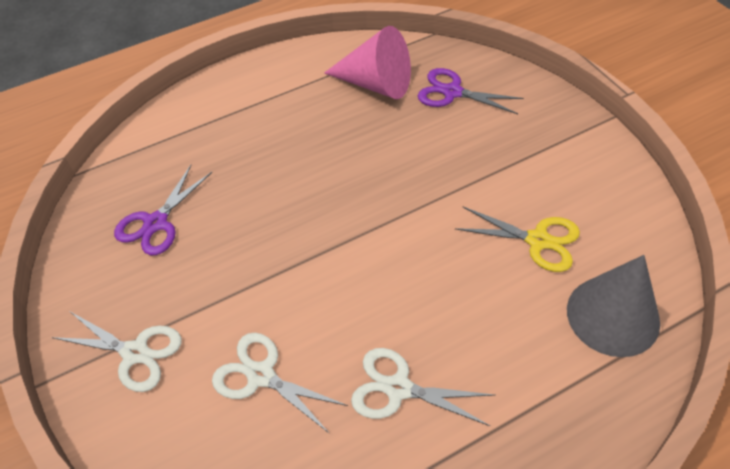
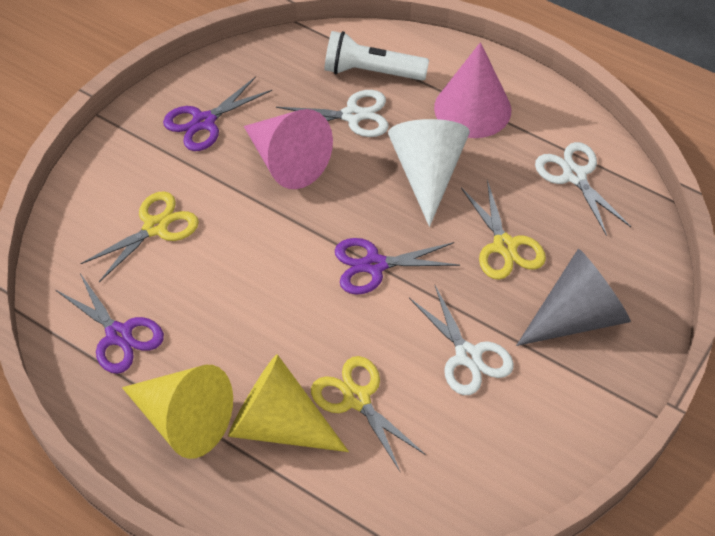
pink cone: [324,26,411,99] = 1 -> [244,109,333,189] [434,42,511,138] = 2
purple scissors: [114,165,212,255] [417,68,524,114] = 2 -> [56,273,164,374] [163,76,272,151] [335,238,460,295] = 3
white cone: none = 0 -> [388,119,470,227] = 1
white flashlight: none = 0 -> [324,31,429,81] = 1
yellow cone: none = 0 -> [122,365,233,459] [228,354,349,452] = 2
yellow scissors: [455,207,580,272] = 1 -> [80,191,199,282] [311,356,426,471] [461,180,546,280] = 3

